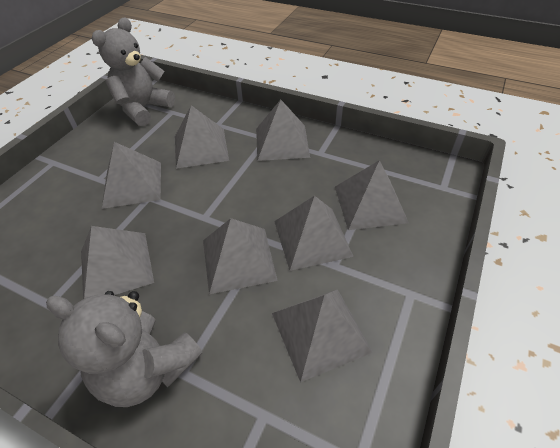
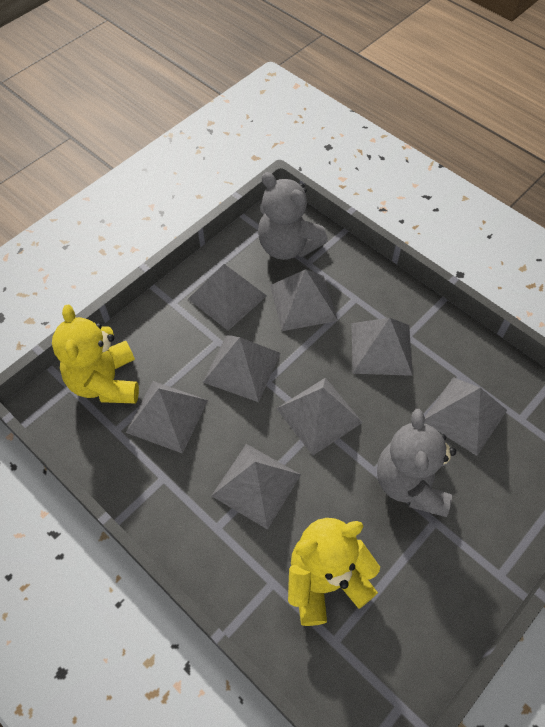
yellow teddy bear: none = 0 -> [52,305,139,403] [288,518,380,626] = 2

